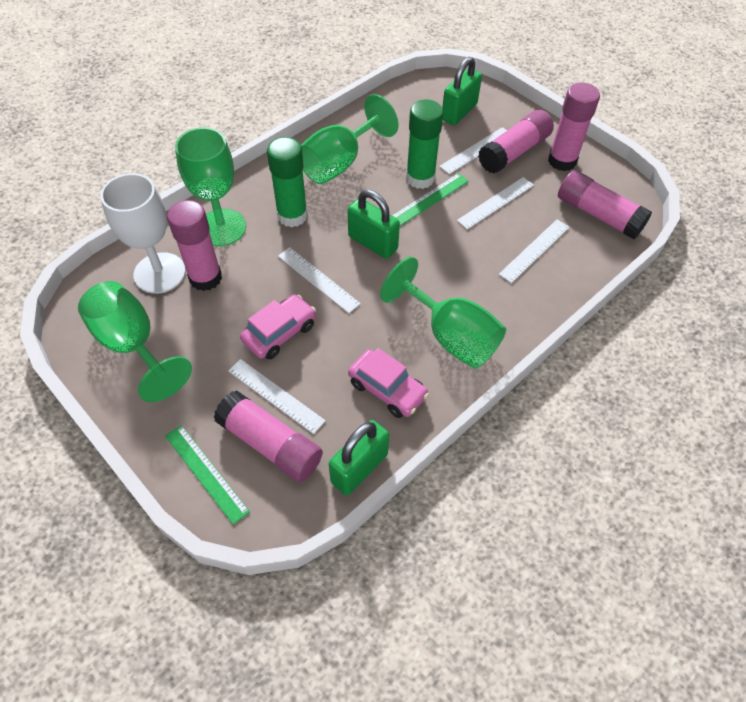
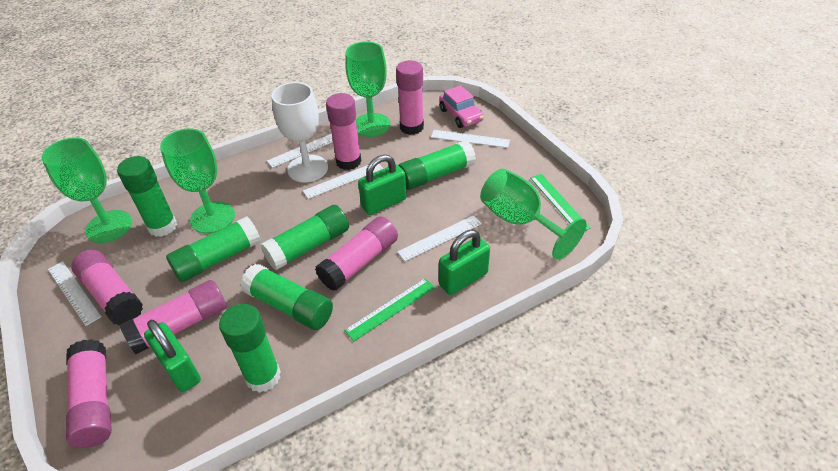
green glue stick: [267,137,308,227] [406,99,443,189] = 2 -> [117,156,177,237] [166,217,261,282] [219,304,281,393] [240,264,333,330] [260,205,349,270] [399,140,476,190] = 6
pink car: [240,294,316,359] [348,348,429,418] = 2 -> [439,85,484,128] = 1
pink glue stick: [167,200,222,291] [214,390,323,482] [478,110,554,174] [548,82,600,171] [558,170,652,239] = 5 -> [66,339,112,448] [71,250,143,326] [120,280,227,355] [315,216,398,291] [326,93,361,170] [396,60,424,135] = 6

